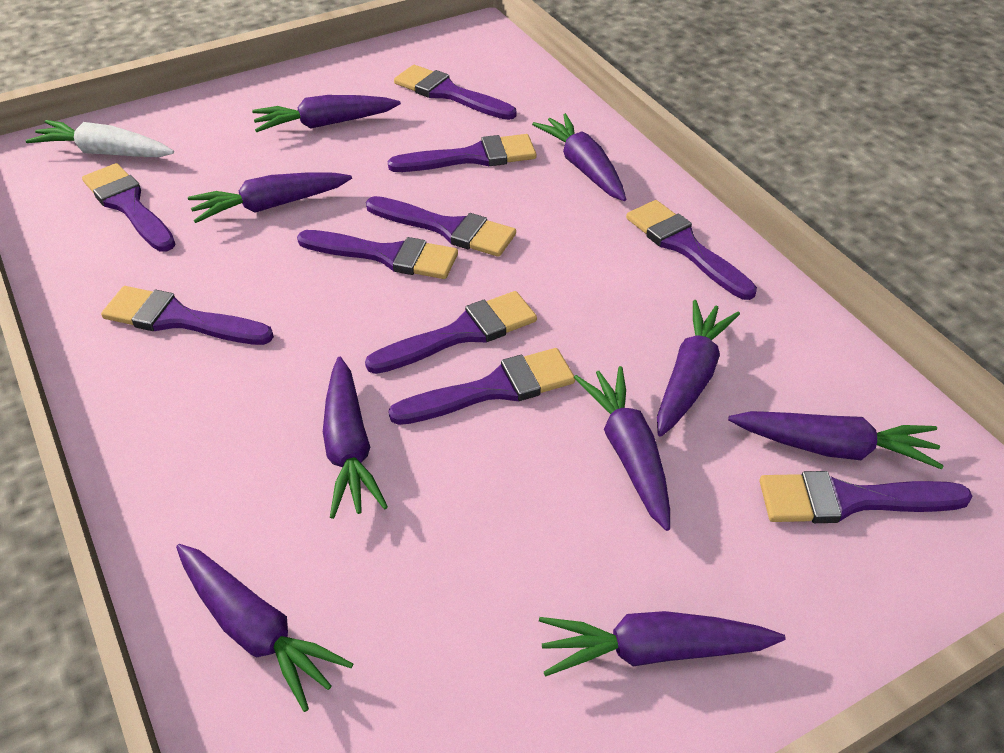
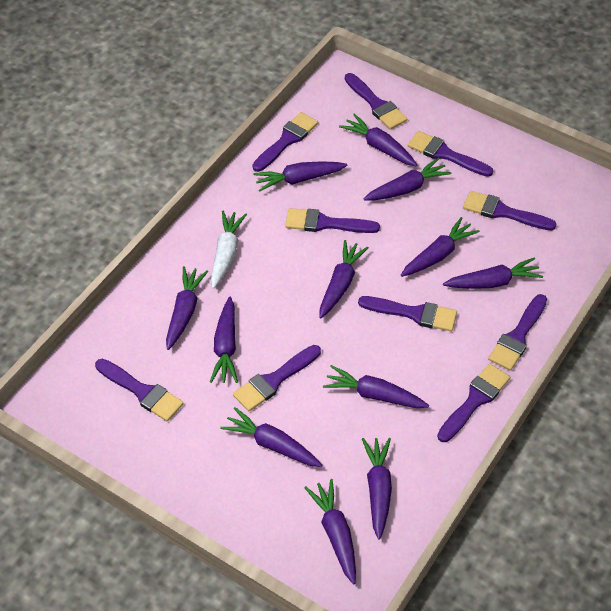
purple carrot: [176,544,353,712] [188,173,352,223] [252,95,401,132] [323,357,388,519] [532,113,626,201] [539,611,786,676] [574,366,670,531] [657,300,740,437] [728,411,944,469] = 9 -> [166,266,208,350] [210,297,238,383] [220,407,322,467] [253,161,348,191] [304,479,356,585] [319,240,369,318] [323,365,429,408] [339,114,417,166] [362,438,392,540] [364,158,451,201] [401,217,480,277] [443,257,543,289] = 12

